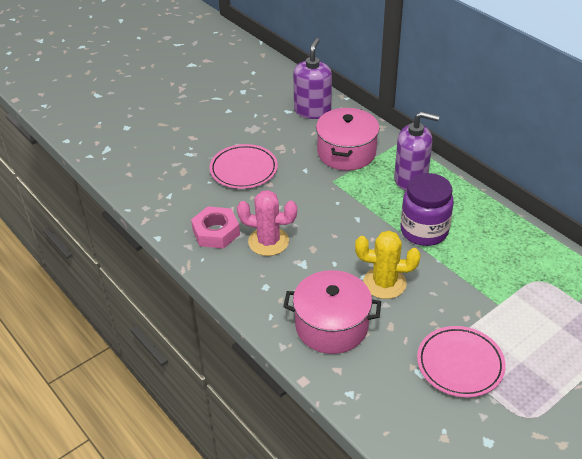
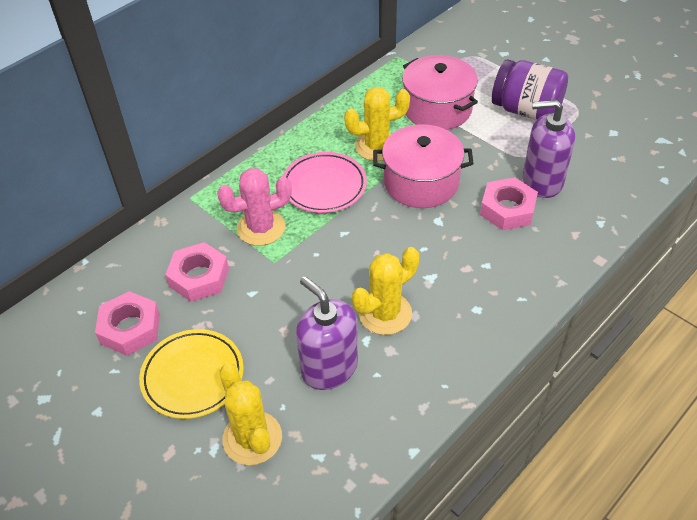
pink nut: [191,206,240,249] = 1 -> [95,291,160,356] [165,242,229,302] [480,177,538,230] = 3
pink plate: [209,144,278,189] [417,326,506,397] = 2 -> [282,152,367,213] = 1
yellow cactus: [355,230,421,299] = 1 -> [220,363,282,465] [344,87,410,161] [352,247,419,335] = 3
yellow plate: none = 0 -> [139,329,244,419] = 1

